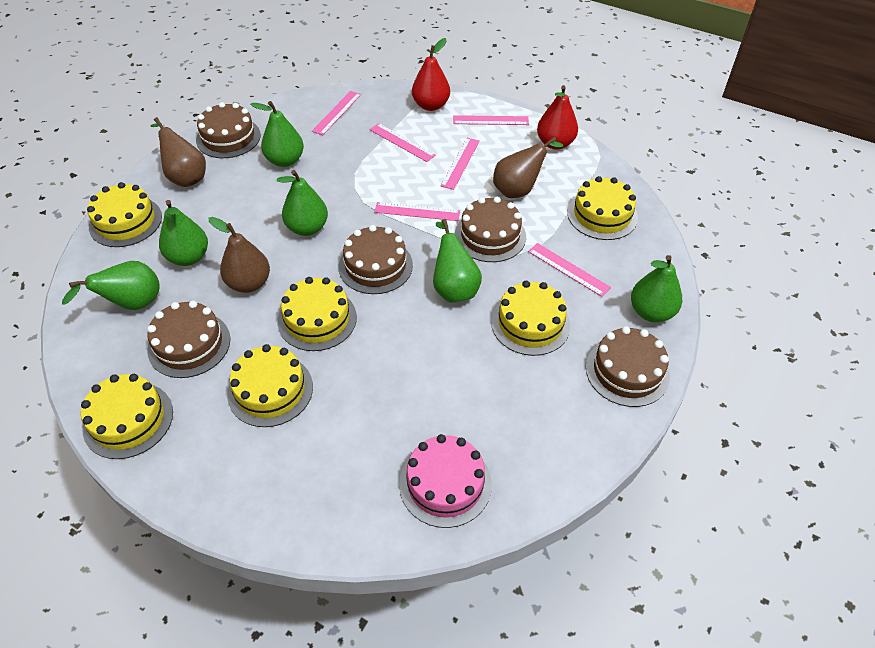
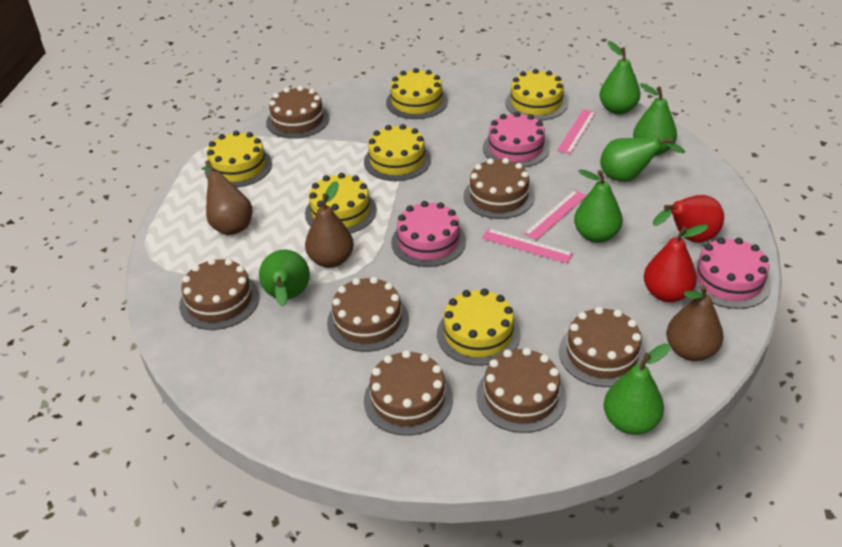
brown cake: [147,301,230,378] [196,102,261,158] [339,225,413,294] [455,197,526,262] [586,326,670,407] = 5 -> [179,258,259,330] [266,86,329,138] [327,277,409,352] [364,350,453,436] [464,158,535,219] [476,348,567,433] [559,307,646,387] = 7
pink cake: [399,434,492,528] = 1 -> [391,201,466,267] [483,112,550,168] [693,237,771,309] = 3
pink ruler: [312,91,361,135] [370,123,436,162] [374,202,460,221] [441,138,480,190] [453,115,529,125] [528,243,611,297] = 6 -> [482,228,573,264] [524,190,587,240] [557,109,596,154] = 3

